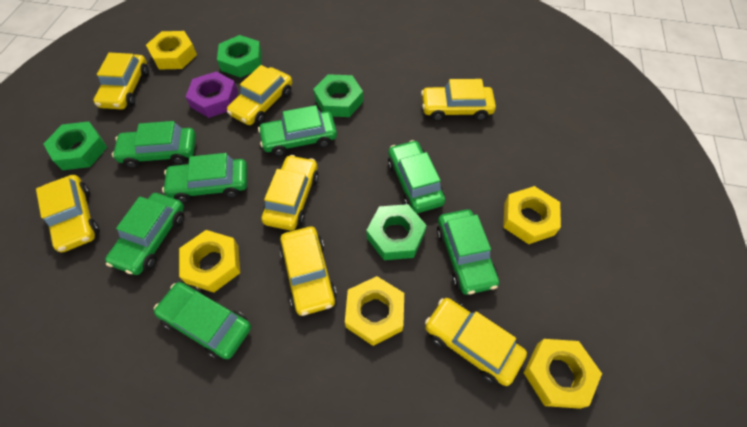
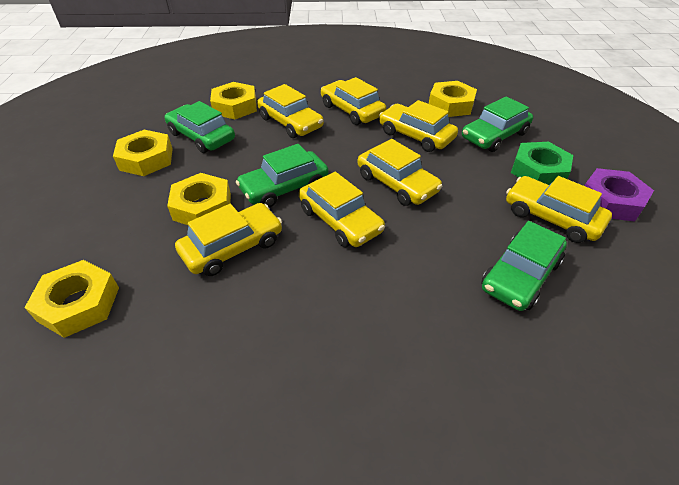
green car: [105,193,184,275] [112,121,196,168] [154,282,251,359] [162,153,247,203] [258,105,337,156] [388,140,445,213] [437,209,499,295] = 7 -> [165,101,235,153] [236,144,329,208] [462,96,533,152] [481,221,567,311] = 4
green nut: [43,121,107,170] [217,35,262,78] [313,74,363,117] [366,204,427,260] = 4 -> [511,142,573,185] = 1

